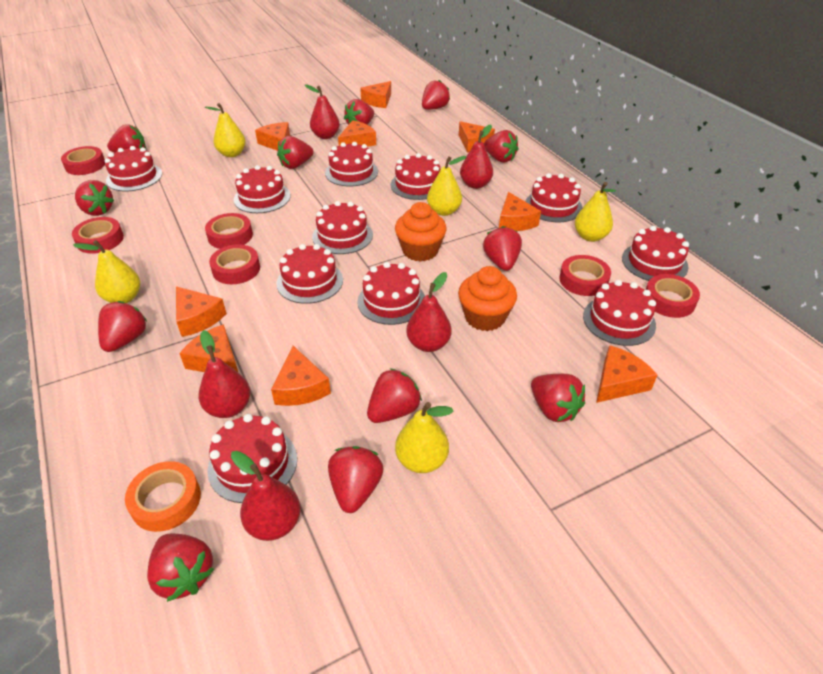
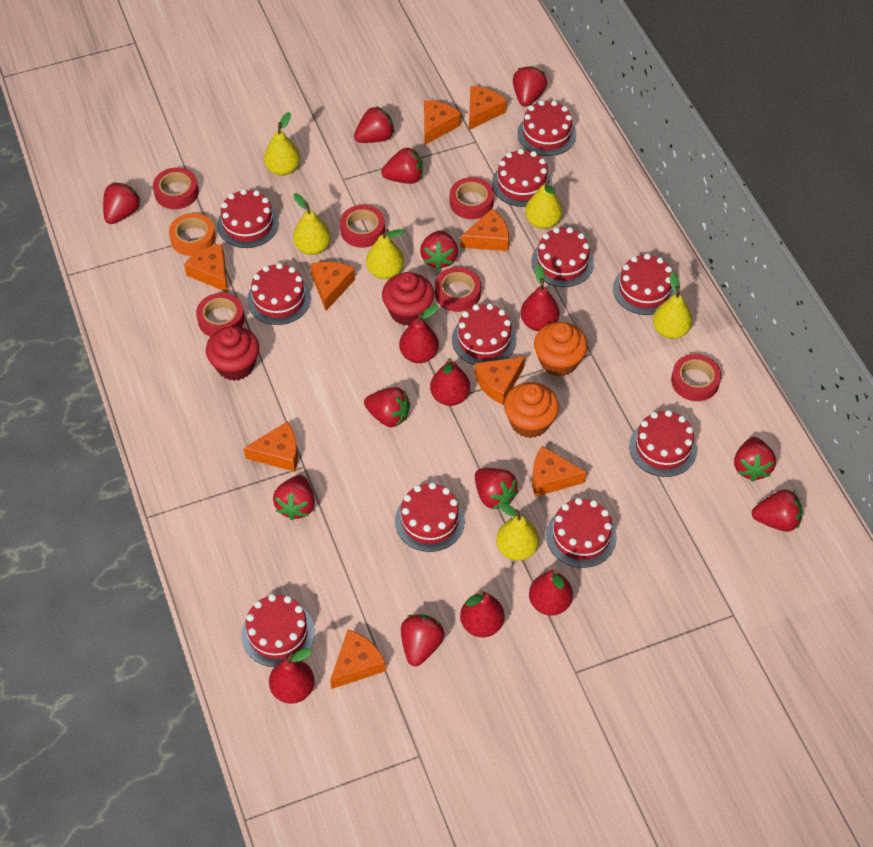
red cupcake: none = 0 -> [206,326,259,381] [382,272,434,326] = 2
red pear: [198,330,250,418] [231,451,301,541] [305,84,340,139] [406,272,451,352] [460,125,493,189] = 5 -> [269,648,315,704] [399,305,439,363] [430,358,470,406] [460,590,505,637] [520,264,559,331] [529,569,573,616] = 6
red strawberry: [75,180,114,216] [98,301,147,352] [107,124,146,153] [147,534,214,602] [277,136,313,169] [328,446,384,513] [344,99,374,125] [367,368,422,423] [422,80,450,110] [483,226,522,271] [484,130,519,163] [531,374,585,422] = 12 -> [103,182,140,224] [273,475,315,520] [354,106,395,143] [364,387,410,427] [381,148,423,184] [401,614,444,666] [420,230,458,270] [475,468,518,510] [513,66,547,107] [734,437,776,482] [752,489,803,532] = 11
yellow pear: [73,240,140,303] [205,103,246,157] [395,402,454,473] [427,156,467,216] [575,182,616,242] = 5 -> [264,112,300,176] [293,193,331,255] [366,228,405,279] [496,502,539,561] [525,180,562,229] [653,272,692,339] = 6

